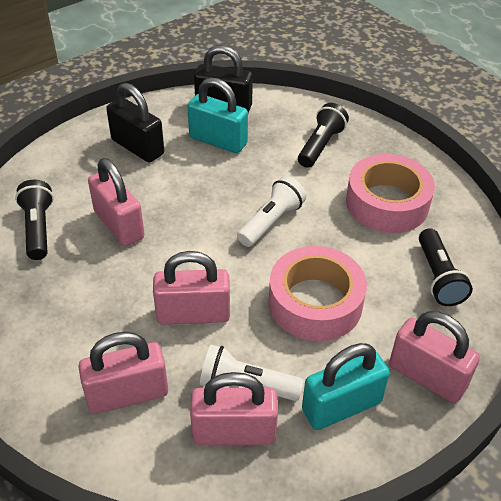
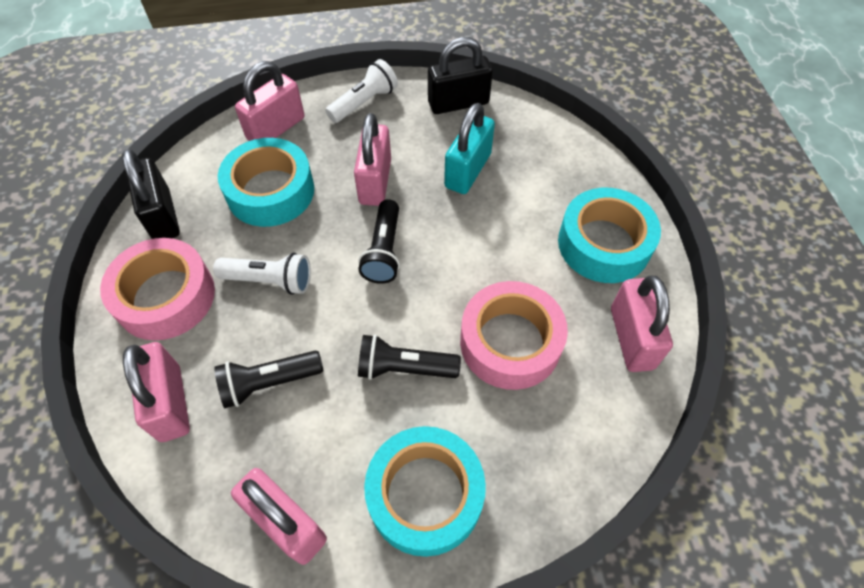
turquoise padlock: [187,77,248,153] [302,343,390,430] = 2 -> [444,103,495,194] = 1
turquoise tape: none = 0 -> [218,138,314,227] [364,426,486,557] [558,188,661,283] = 3

